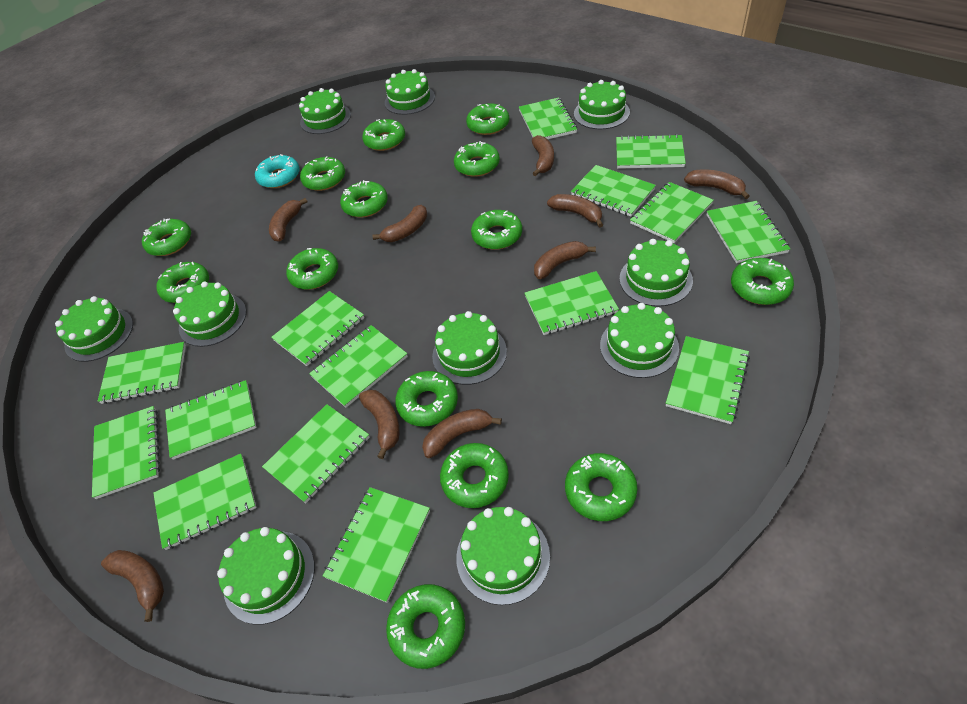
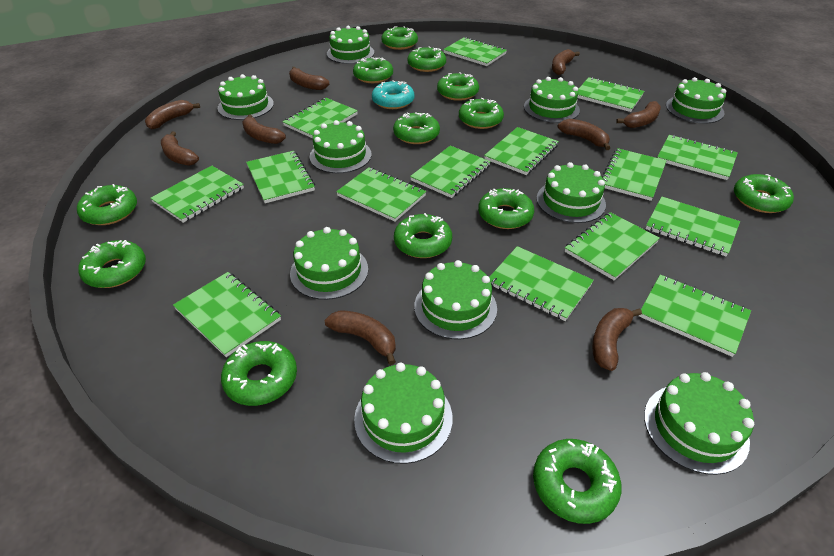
green donut: [142,219,191,256] [156,262,209,303] [286,248,338,289] [300,156,345,191] [340,180,388,217] [362,119,405,151] [386,584,465,669] [395,371,458,427] [440,443,509,508] [454,141,500,177] [466,103,509,135] [471,210,522,250] [565,453,637,521] [731,258,794,305] = 14 -> [77,184,137,225] [78,240,146,288] [221,341,297,406] [353,57,393,83] [381,26,418,50] [393,112,440,144] [394,213,452,258] [407,46,446,72] [437,72,479,101] [459,98,504,129] [478,188,534,229] [533,439,621,524] [734,174,794,213] = 13

